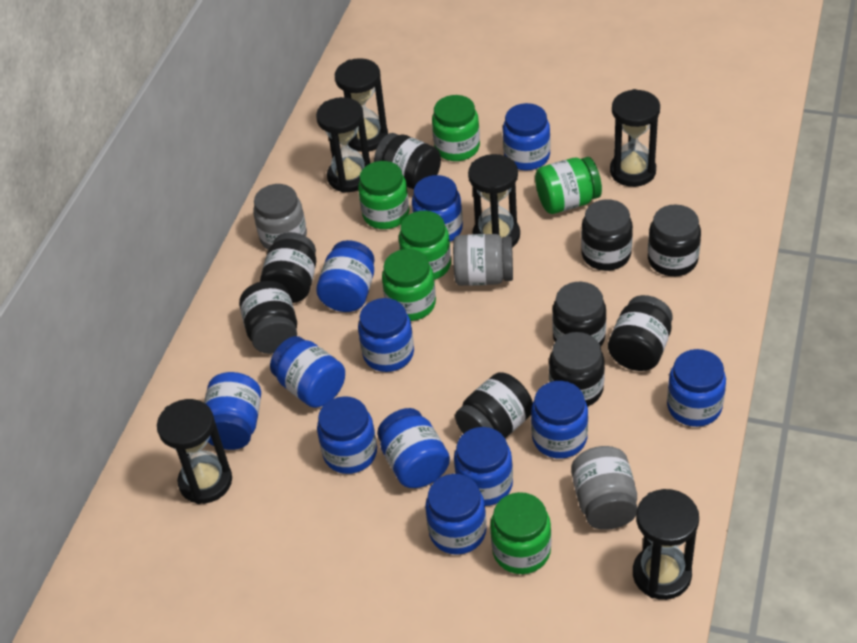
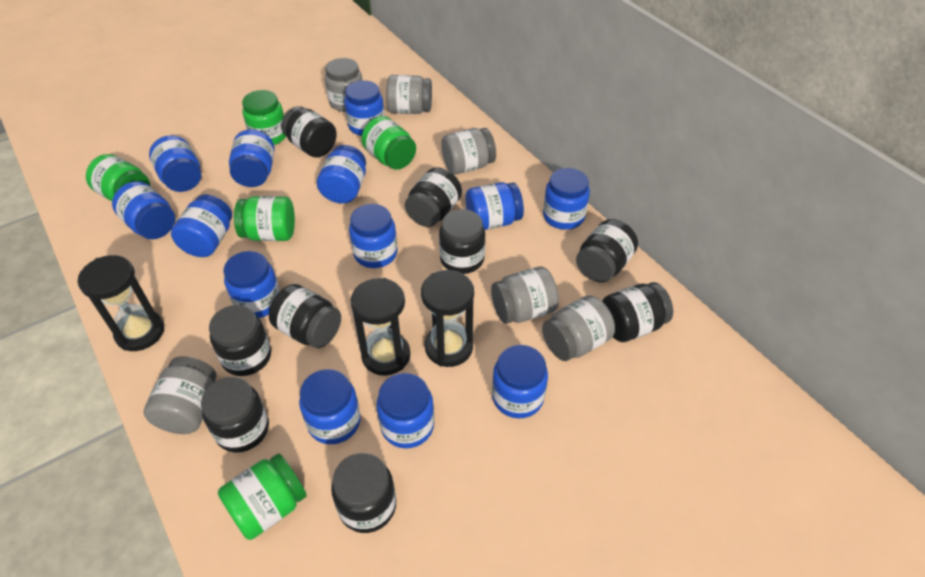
black hourglass: [157,399,232,504] [316,97,370,193] [335,58,388,152] [468,154,520,248] [610,89,660,187] [633,489,699,600] = 6 -> [78,255,164,351] [351,278,410,376] [421,270,474,367] = 3
blue jar: [204,372,261,450] [270,336,345,408] [316,240,375,312] [317,396,377,474] [358,298,414,372] [377,408,450,488] [412,175,463,242] [425,474,487,555] [454,427,513,506] [503,103,550,170] [531,381,588,459] [667,349,726,427] = 12 -> [112,181,175,239] [149,135,201,192] [171,194,232,257] [224,251,280,318] [229,130,275,187] [299,369,361,444] [317,145,366,203] [344,81,385,136] [349,204,397,268] [377,373,434,448] [466,182,524,230] [492,345,548,418] [543,168,590,230] = 13
green jar: [358,161,409,229] [382,249,436,321] [399,211,451,280] [432,95,480,161] [490,492,551,574] [535,157,602,214] = 6 -> [86,154,150,201] [218,453,307,540] [234,196,295,241] [242,90,286,145] [361,116,416,170] = 5
grey jar: [253,184,307,250] [453,234,513,286] [571,446,637,530] = 3 -> [144,356,217,434] [325,58,362,112] [386,75,432,114] [441,128,496,174] [491,266,559,324] [542,295,615,361] = 6

